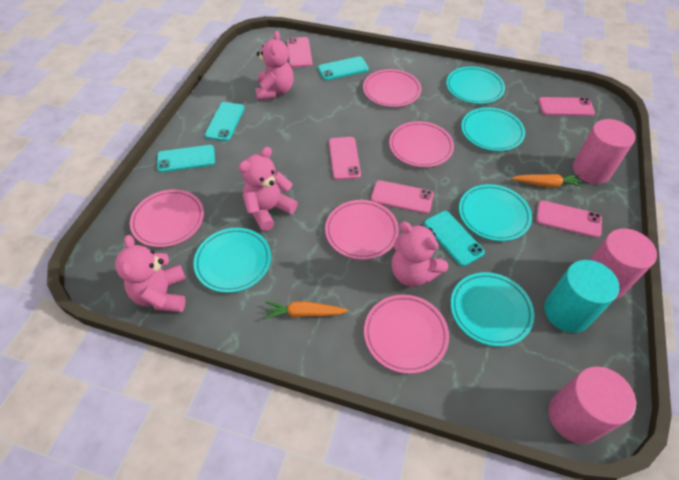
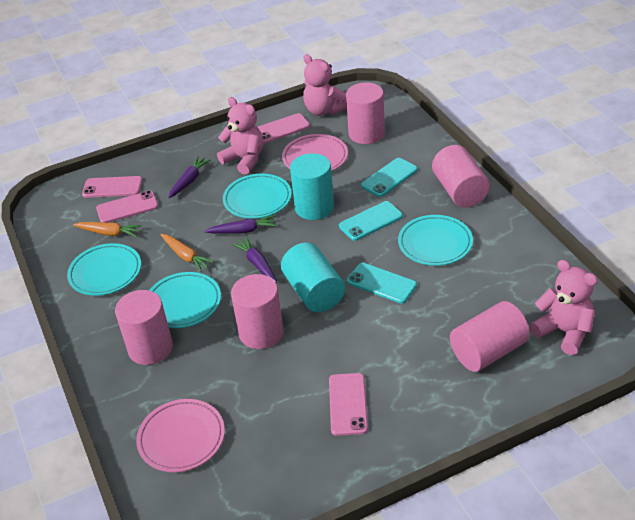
pink cylinder: [549,366,636,444] [573,119,636,184] [589,229,657,299] = 3 -> [115,290,173,365] [231,274,284,349] [346,82,385,144] [432,145,490,207] [450,301,530,372] = 5
pink phone: [287,37,313,68] [329,137,361,180] [371,180,434,214] [536,200,602,238] [538,97,595,116] = 5 -> [82,176,142,198] [96,191,158,223] [258,113,310,143] [329,373,368,436] = 4
pink plate: [130,189,204,247] [325,200,399,260] [363,69,421,107] [364,295,449,374] [389,121,454,167] = 5 -> [136,399,225,472] [282,134,348,171] = 2
pink teddy bear: [115,235,186,312] [238,147,298,231] [255,31,294,100] [391,222,448,287] = 4 -> [217,97,263,175] [303,54,347,116] [530,260,598,355] = 3
purple carrot: none = 0 -> [168,156,211,198] [204,215,277,234] [232,237,277,283] = 3
turquoise cylinder: [544,260,619,333] = 1 -> [281,243,345,312] [290,153,334,220] = 2
turquoise phone: [157,145,215,172] [205,102,245,141] [318,56,369,80] [424,211,485,266] = 4 -> [339,201,403,241] [347,263,417,304] [361,158,418,197] = 3
turquoise plate: [193,228,271,293] [446,66,505,104] [450,272,534,347] [459,184,532,241] [461,107,525,151] = 5 -> [67,243,141,296] [149,272,221,328] [223,174,292,219] [398,215,473,266] = 4

